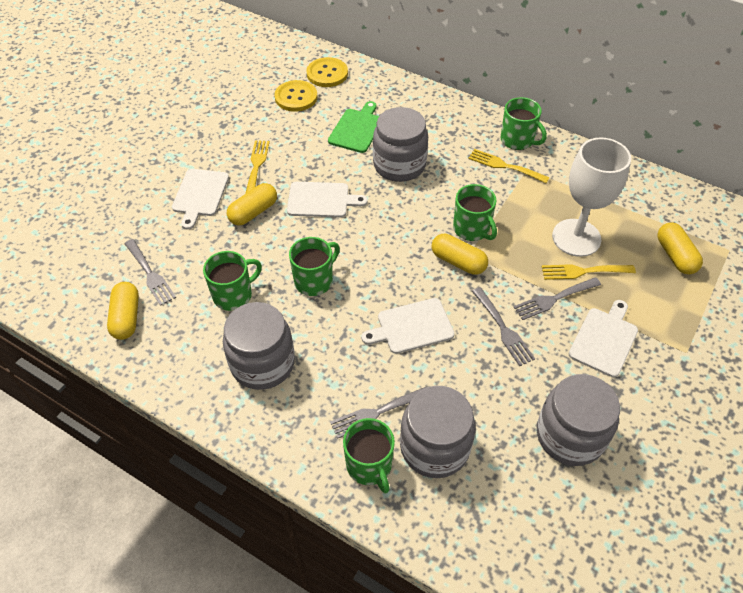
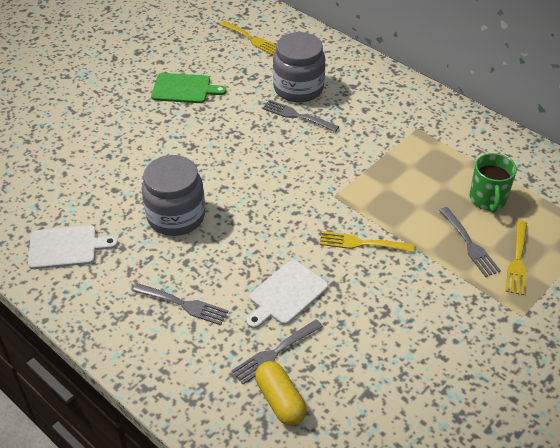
green mug: [203,251,262,311] [289,237,340,296] [343,418,395,493] [453,184,497,241] [500,97,547,150] = 5 -> [470,153,517,213] = 1
grey jar: [223,302,295,390] [373,107,428,182] [400,386,476,478] [537,374,620,466] = 4 -> [142,155,205,236] [273,32,325,102] = 2
white cutting board: [172,169,229,229] [287,182,368,218] [361,298,455,354] [569,300,638,377] = 4 -> [28,225,118,269] [246,260,328,329] = 2
white goblet: [552,137,631,257] = 1 -> none = 0
yellow button: [274,80,318,112] [306,57,348,87] = 2 -> none = 0
yellow capsule: [107,282,139,340] [227,183,277,226] [431,234,488,275] [658,223,703,274] = 4 -> [255,361,307,426] = 1

